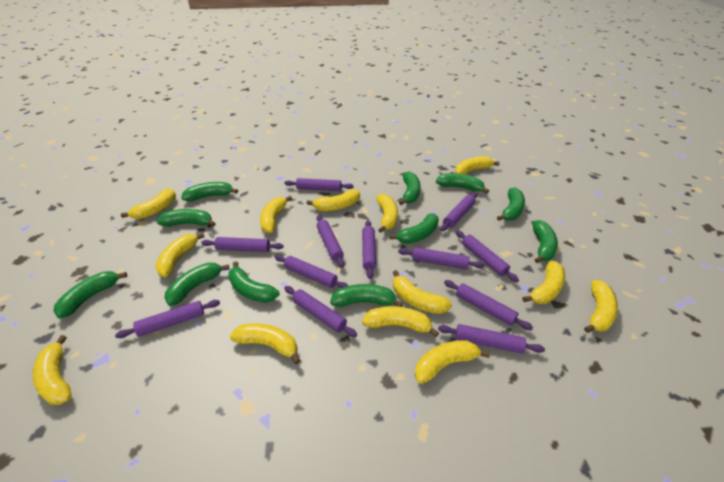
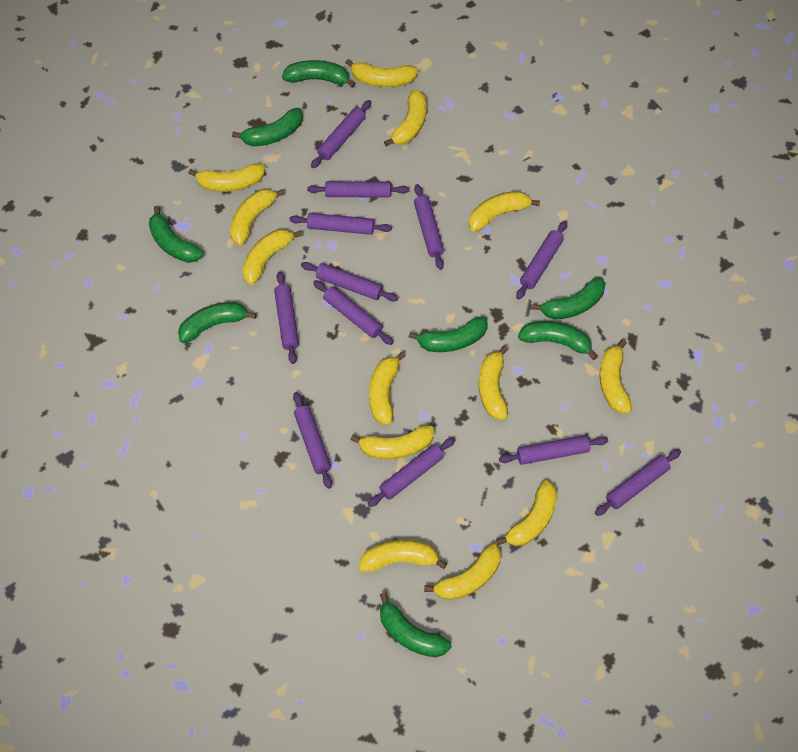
green banana: [53,271,127,319] [156,209,216,226] [164,263,229,306] [181,182,238,201] [228,261,279,303] [330,284,403,307] [389,213,439,244] [399,171,420,205] [436,173,489,194] [497,188,525,221] [532,220,558,263] = 11 -> [149,206,204,263] [178,302,257,343] [232,108,303,146] [282,60,355,88] [380,592,452,657] [409,316,488,352] [518,321,598,360] [532,277,605,320] = 8

